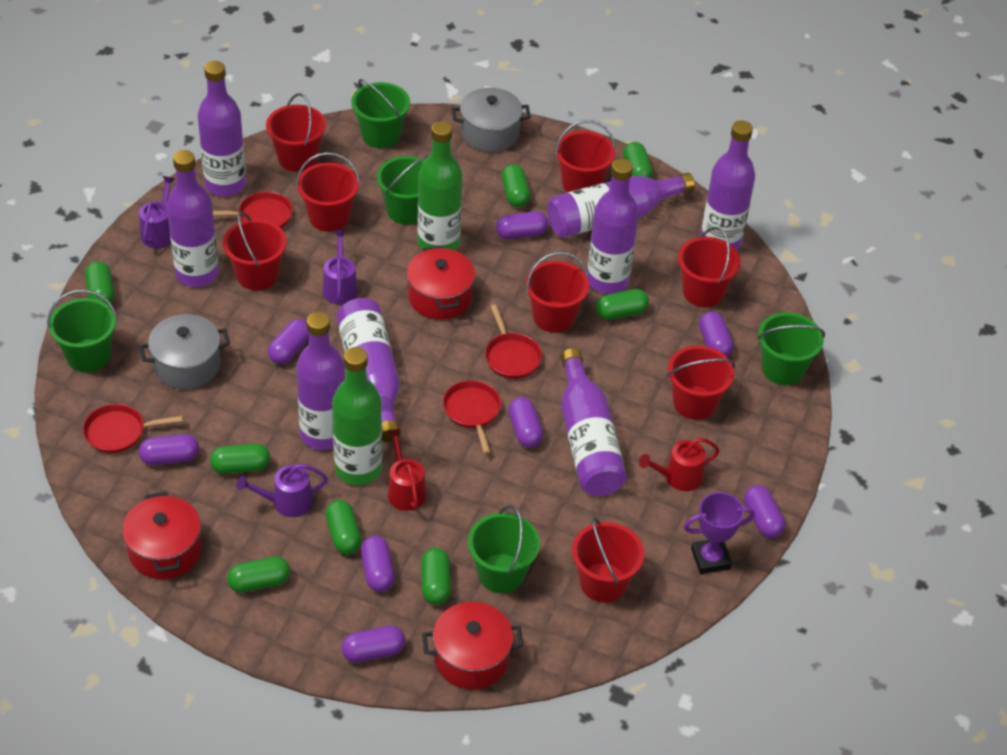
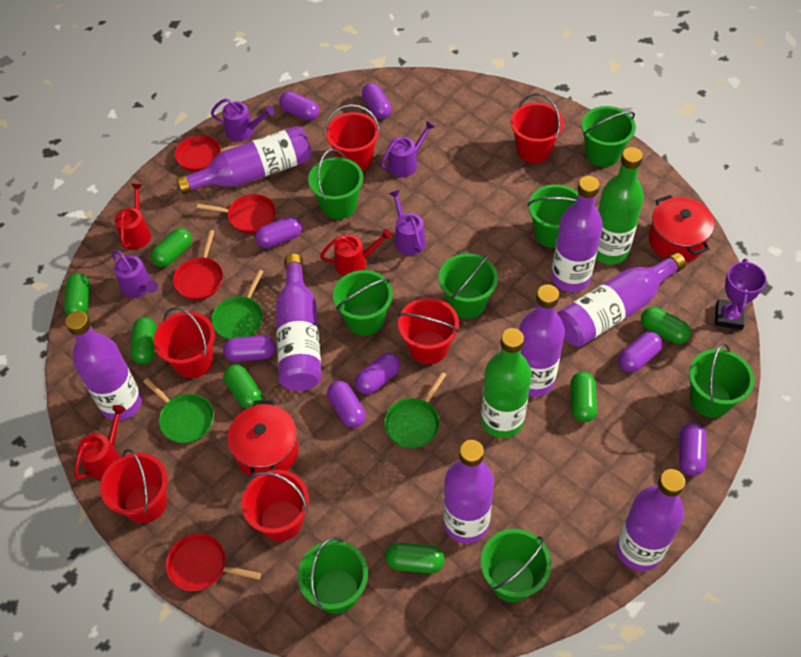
green bucket: [47,289,117,372] [351,79,410,148] [377,155,430,225] [468,505,540,593] [757,312,825,385] = 5 -> [297,537,368,614] [308,149,363,219] [333,270,393,336] [438,253,498,319] [481,529,552,602] [527,184,578,248] [581,106,636,167] [689,343,755,418] = 8
green capsule: [85,261,115,304] [210,443,270,474] [227,556,290,593] [325,500,362,554] [421,548,451,605] [501,164,530,207] [596,289,649,320] [623,142,653,178] = 8 -> [64,273,90,315] [130,317,157,364] [151,228,192,267] [224,364,262,409] [386,543,445,573] [571,372,597,422] [641,307,691,344] = 7
green pan: none = 0 -> [143,378,214,444] [211,269,264,340] [384,372,446,448] = 3
grey pot: [139,314,230,389] [452,88,531,152] = 2 -> none = 0
purple watering can: [139,176,175,248] [237,463,328,517] [323,230,358,305] = 3 -> [112,250,158,298] [211,98,275,141] [381,120,435,177] [389,190,426,255] = 4
red bucket: [223,211,287,290] [266,93,326,172] [296,152,360,232] [525,252,589,333] [555,120,615,192] [572,517,644,603] [668,345,735,420] [678,227,741,307] = 8 -> [100,449,168,523] [153,307,215,378] [241,470,309,541] [325,104,380,171] [398,298,459,364] [510,93,564,163] = 6
red pot: [122,492,202,579] [406,246,475,320] [422,602,523,689] = 3 -> [227,400,299,478] [649,195,715,262] = 2
red watering can: [387,428,426,511] [639,437,720,491] = 2 -> [74,405,126,480] [115,184,151,249] [320,229,392,276] = 3

